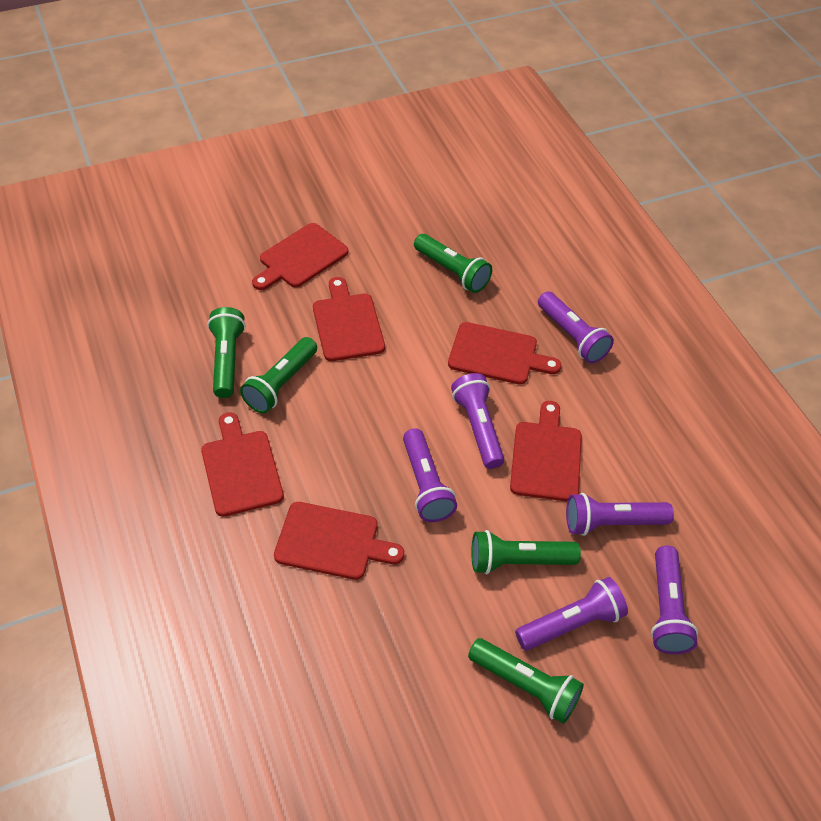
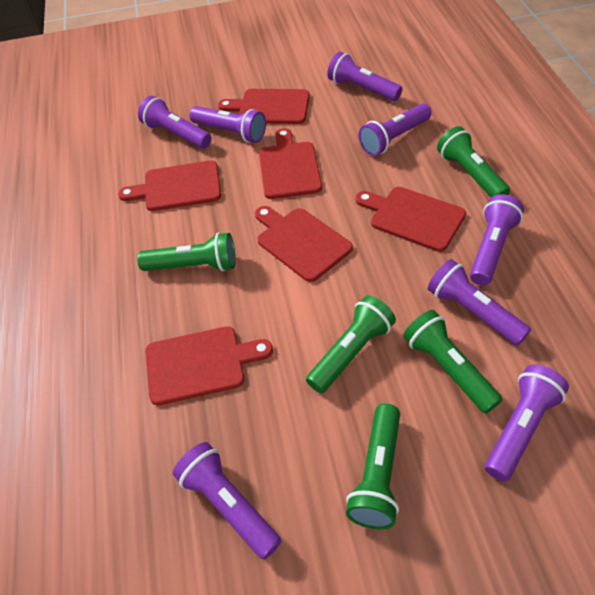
purple flashlight: [403,428,457,522] [451,373,504,469] [515,577,628,651] [538,291,614,363] [566,493,674,536] [651,546,698,654] = 6 -> [138,96,212,149] [173,442,282,560] [189,106,266,143] [327,52,402,101] [359,103,432,156] [428,259,531,346] [470,194,524,285] [485,365,569,482] = 8

